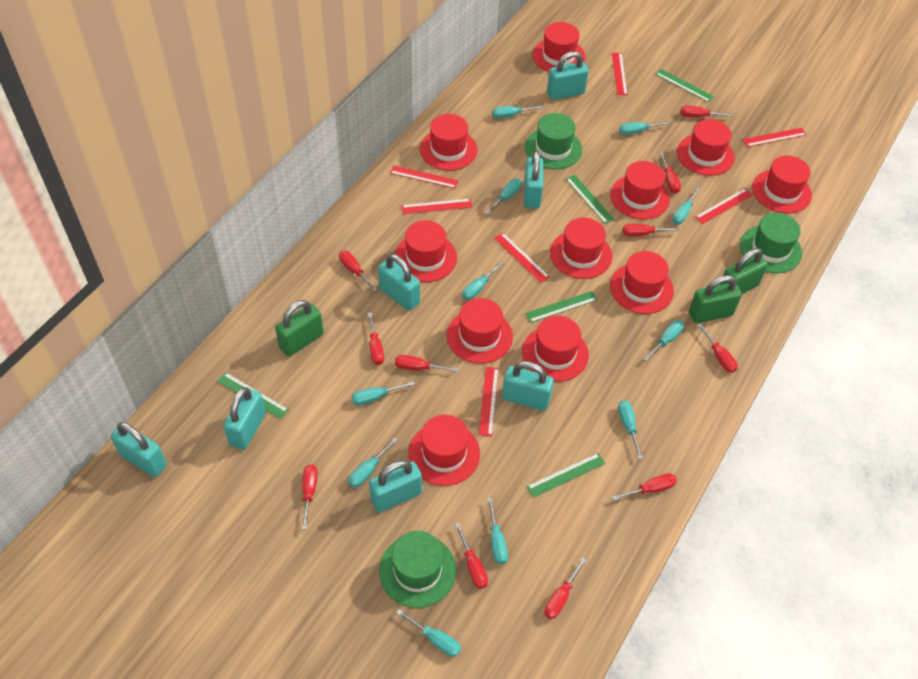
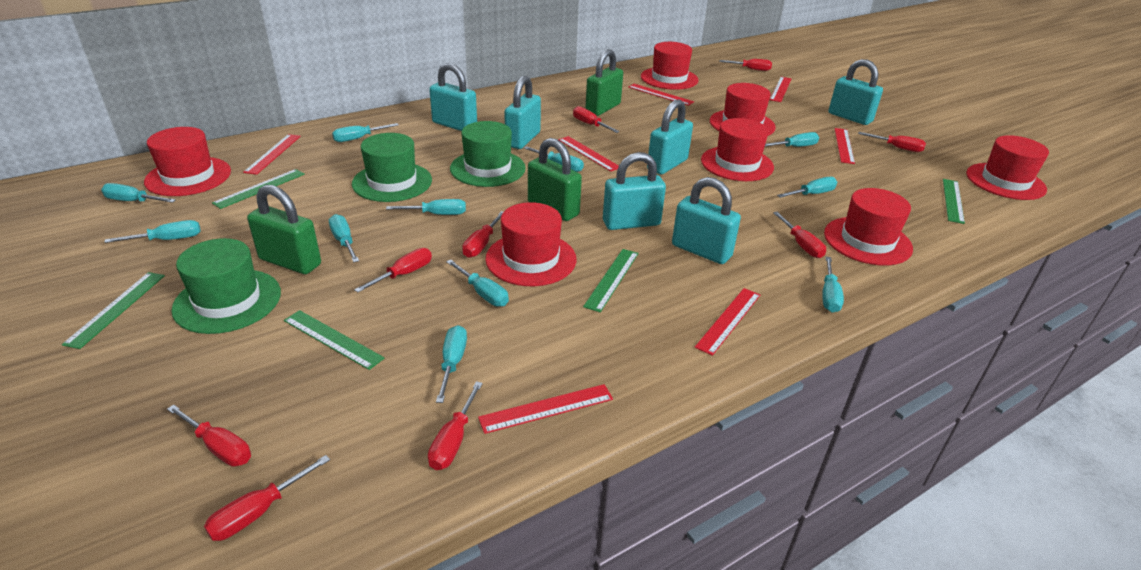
red hat: [395,220,457,282] [408,415,480,486] [420,114,478,171] [447,298,513,364] [522,316,589,382] [532,22,586,72] [550,218,612,279] [610,161,670,219] [610,251,674,314] [677,119,735,176] [752,155,812,213] = 11 -> [144,127,231,196] [485,202,577,286] [641,42,699,90] [701,118,774,181] [710,83,776,136] [824,188,913,265] [966,135,1049,200] = 7
red screwdriver: [302,464,318,529] [339,251,377,291] [368,312,384,365] [395,355,458,372] [455,523,488,589] [544,557,586,619] [612,473,677,500] [623,224,680,236] [659,152,681,194] [681,105,733,117] [698,324,738,373] = 11 -> [167,405,251,467] [204,455,330,541] [354,248,432,292] [428,381,483,470] [462,211,503,258] [573,106,620,133] [719,59,772,71] [773,212,826,258] [858,132,926,152] = 9
turquoise padlock: [111,422,167,477] [223,387,266,450] [369,460,422,513] [378,254,420,311] [502,361,554,411] [524,151,543,209] [547,52,589,100] = 7 -> [429,63,477,131] [504,76,541,149] [603,152,666,230] [647,99,693,175] [672,177,741,264] [829,59,883,125] = 6

